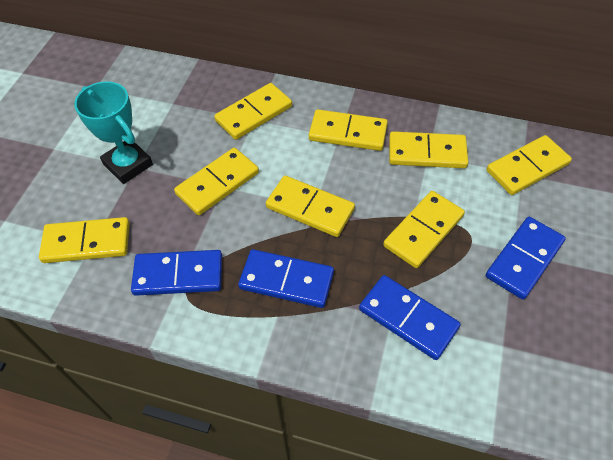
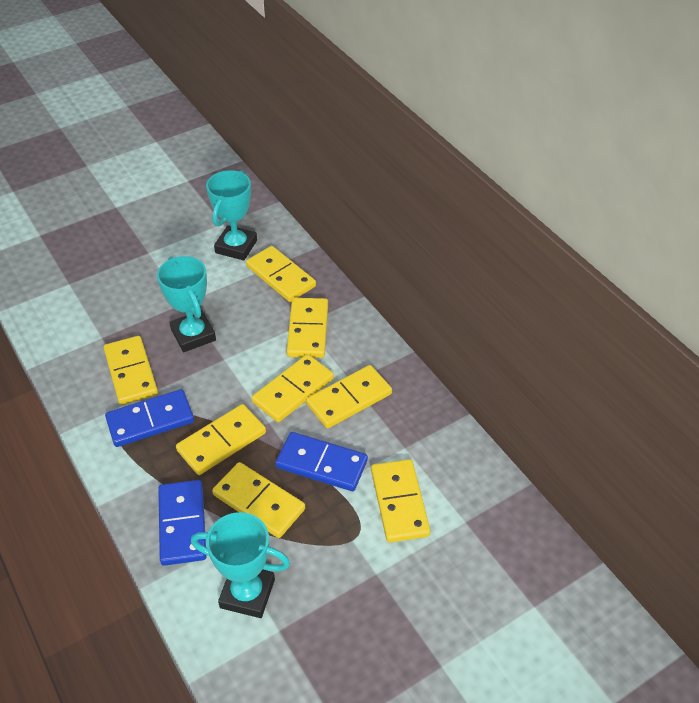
blue domino: [131,250,222,296] [238,249,334,308] [359,275,461,360] [486,217,566,300] = 4 -> [105,389,194,447] [158,480,207,566] [275,432,368,491] = 3
turquoise trophy: [74,82,153,184] = 1 -> [157,256,216,352] [191,512,290,618] [206,170,257,260] = 3

